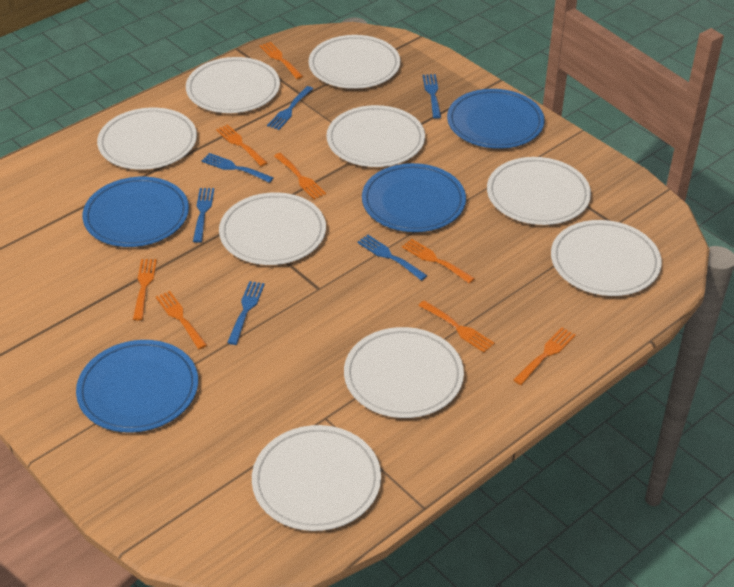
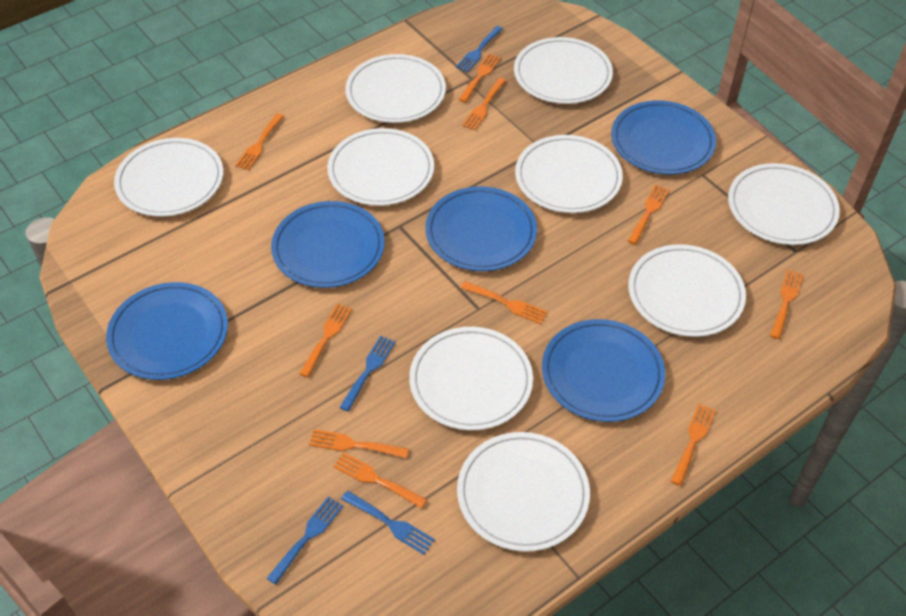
blue fork: [193,188,214,243] [202,153,274,183] [227,281,265,345] [267,86,313,130] [357,235,427,281] [423,74,441,119] = 6 -> [267,496,343,585] [339,336,396,412] [341,491,435,555] [455,26,503,72] = 4
blue plate: [76,340,198,433] [82,177,189,247] [362,163,466,232] [447,89,545,149] = 4 -> [106,282,228,380] [271,201,385,288] [425,187,537,271] [542,319,665,422] [611,101,716,175] = 5
orange fork: [133,259,157,321] [156,291,207,349] [216,124,267,166] [259,42,303,79] [274,153,326,200] [402,239,475,284] [418,300,495,352] [513,327,576,385] = 8 -> [235,113,284,170] [299,304,352,377] [309,429,409,458] [333,452,427,509] [459,53,501,103] [461,281,548,324] [462,78,506,130] [628,184,670,245] [671,403,716,486] [770,269,803,339] = 10

